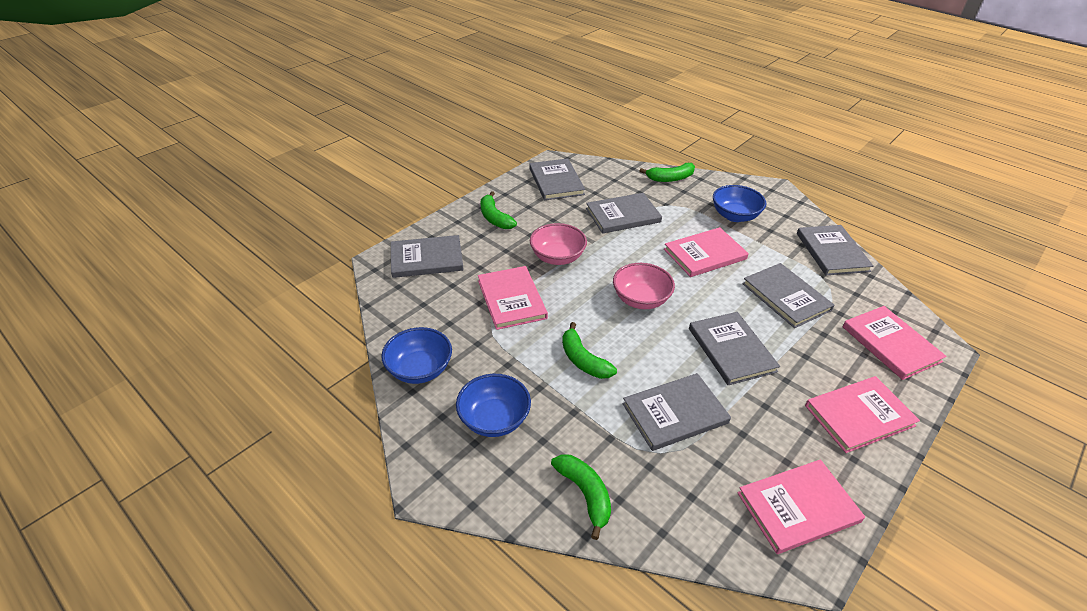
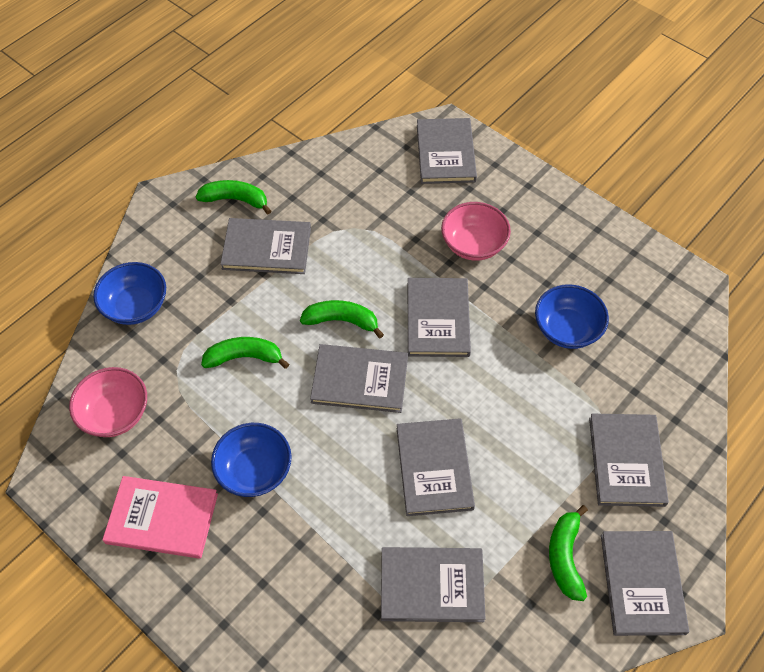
grey book: [391,235,464,278] [529,158,585,200] [586,193,662,234] [622,373,731,451] [689,312,780,385] [742,263,834,328] [797,225,874,275] = 7 -> [220,218,311,274] [310,344,408,413] [381,547,486,622] [397,418,475,516] [408,278,471,357] [417,118,477,184] [589,414,669,507] [601,531,689,636] = 8
pink book: [478,266,548,330] [664,227,749,277] [737,459,865,554] [805,376,920,453] [842,306,947,380] = 5 -> [102,476,218,559] = 1

